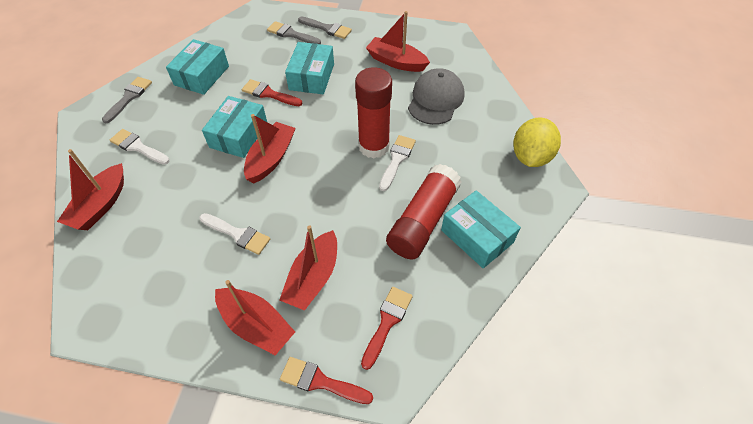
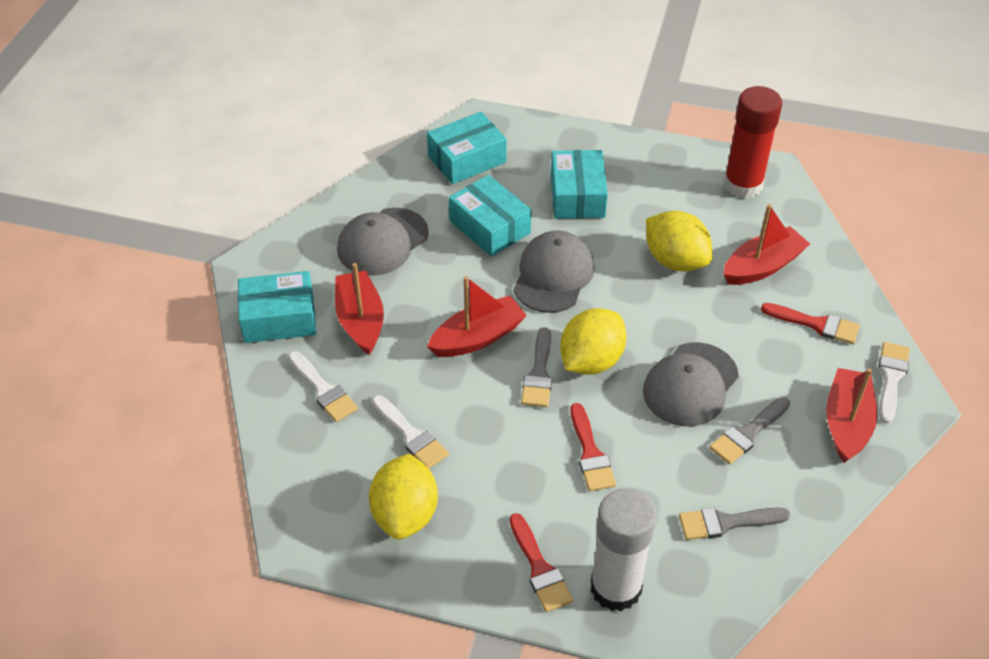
grey cap: [408,68,465,125] = 1 -> [337,208,429,276] [513,230,595,313] [643,342,739,426] = 3
red boat: [57,149,124,230] [215,280,295,355] [244,114,296,183] [280,225,337,311] [366,11,430,72] = 5 -> [335,263,384,355] [427,276,527,357] [723,204,810,285] [826,368,877,463] = 4
red glue stick: [355,67,392,158] [386,164,462,259] = 2 -> [724,86,782,199] = 1
white glue stick: none = 0 -> [591,488,657,611] = 1
yellow lemon: [513,118,561,167] = 1 -> [369,454,438,540] [560,308,627,375] [646,211,712,271] = 3

